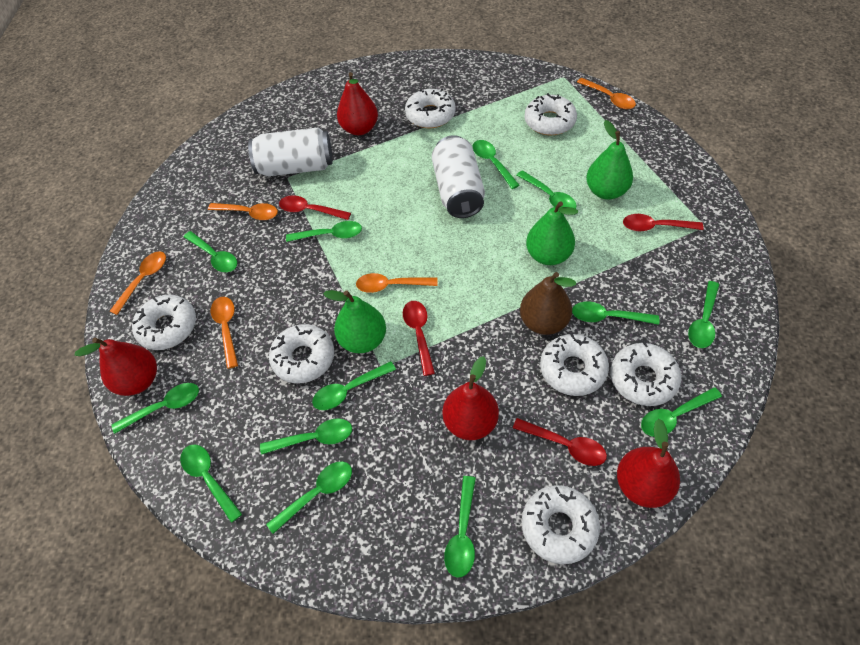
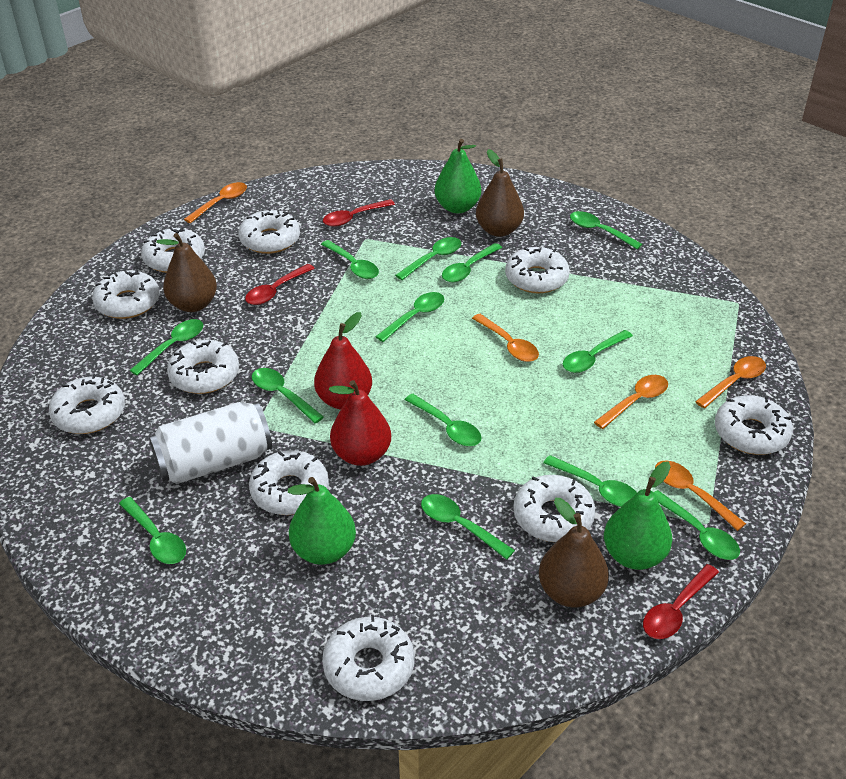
brown pear: [520,272,576,335] = 1 -> [156,233,217,312] [476,149,524,237] [539,498,609,608] = 3
red pear: [75,338,157,396] [337,72,378,135] [442,356,499,440] [617,419,680,508] = 4 -> [314,312,372,409] [329,380,391,466] = 2
red spoon: [279,195,351,220] [403,301,435,376] [513,418,607,466] [623,214,704,231] = 4 -> [245,264,315,305] [323,199,395,227] [643,564,719,639] = 3
white can: [248,127,333,176] [432,135,485,218] = 2 -> [149,402,272,484] = 1
white donut: [132,295,196,350] [269,324,334,384] [405,89,456,128] [521,485,600,564] [525,93,577,135] [540,333,609,396] [610,342,681,406] = 7 -> [49,374,125,434] [92,268,160,319] [141,226,205,273] [167,340,239,394] [238,208,300,254] [249,450,329,515] [322,615,415,701] [505,247,570,293] [513,475,595,542] [715,395,793,455] = 10

